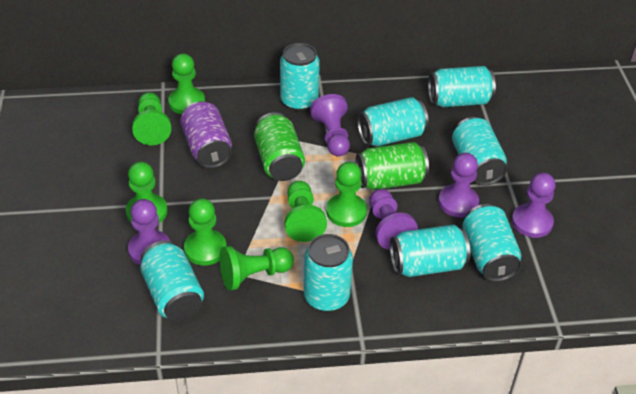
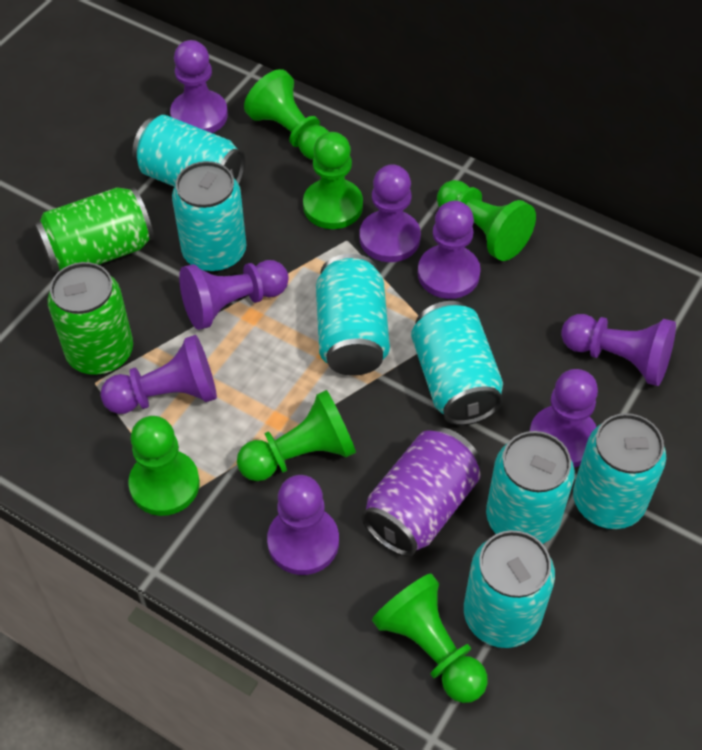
green pawn: [126,162,168,224] [132,92,171,145] [168,54,205,114] [184,198,227,265] [220,246,294,291] [284,181,327,242] [326,162,367,227] = 7 -> [128,416,200,516] [237,390,356,481] [244,69,329,160] [303,132,363,229] [372,574,488,703] [437,180,536,261] = 6
purple pawn: [128,199,170,265] [310,94,350,156] [369,189,418,250] [438,153,479,217] [512,172,556,238] = 5 -> [100,335,217,414] [170,40,228,133] [179,260,289,330] [267,475,339,575] [360,164,421,262] [418,201,481,299] [530,369,598,468] [561,314,676,386] = 8
turquoise can: [140,240,204,321] [280,43,320,111] [304,234,353,312] [357,97,429,146] [390,224,470,277] [428,66,496,107] [452,117,507,186] [462,204,521,282] = 8 -> [132,115,245,187] [172,161,246,273] [316,254,390,376] [411,301,503,425] [464,530,555,648] [486,431,575,544] [573,413,666,529] = 7

